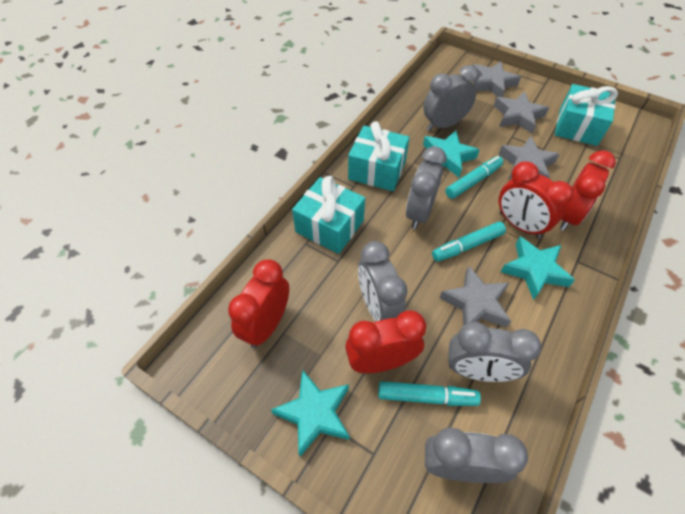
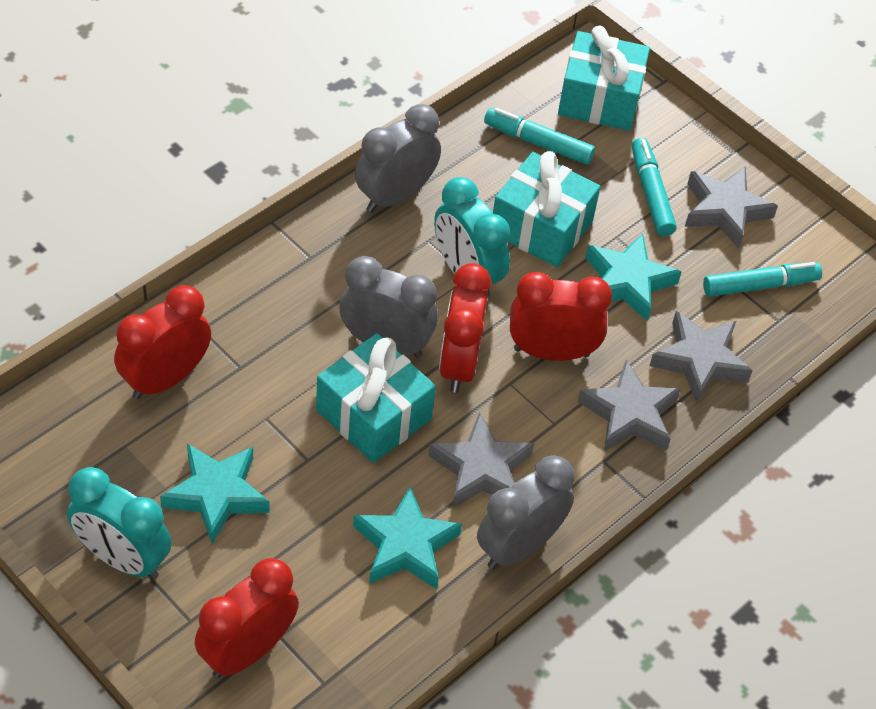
grey clock: [358,241,407,321] [406,146,447,229] [423,65,479,131] [425,427,528,483] [448,322,541,382] = 5 -> [339,256,438,358] [355,104,441,212] [477,455,575,569] = 3
turquoise clock: none = 0 -> [67,467,172,579] [434,177,510,298] = 2

